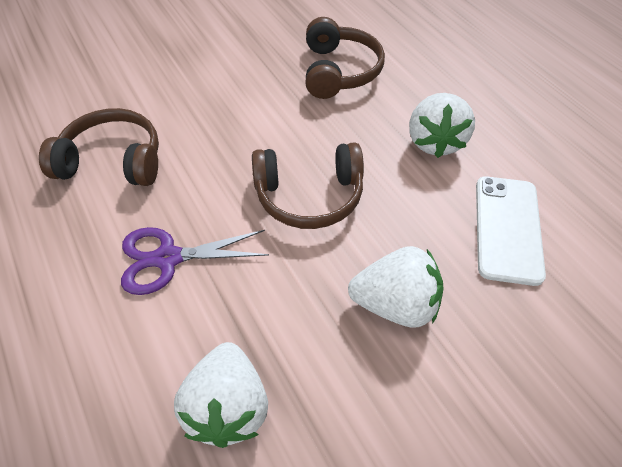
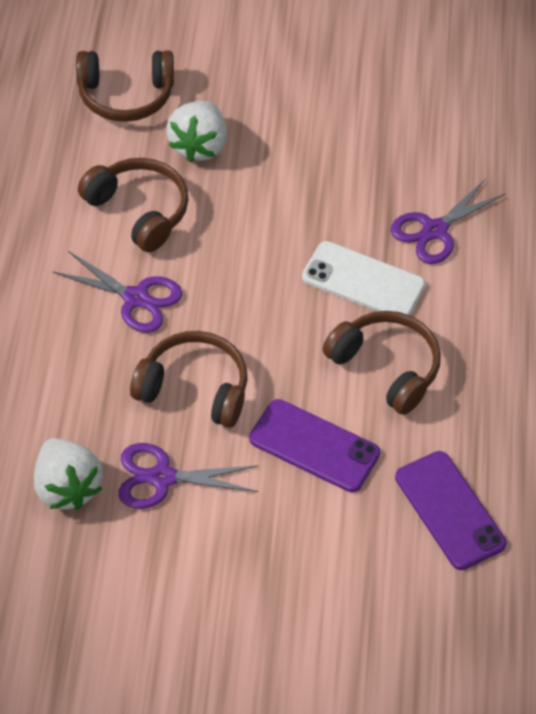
brown headphones: [39,108,159,186] [252,142,364,229] [305,17,385,99] = 3 -> [76,50,174,122] [78,158,189,252] [130,331,248,428] [323,311,441,415] = 4
purple phone: none = 0 -> [249,399,380,492] [395,451,507,570] = 2
purple scissors: [121,227,269,295] = 1 -> [53,251,182,333] [118,443,259,509] [391,178,506,264] = 3
white strawberry: [174,342,268,448] [348,246,443,328] [409,93,475,158] = 3 -> [34,438,103,510] [167,101,227,162] = 2

